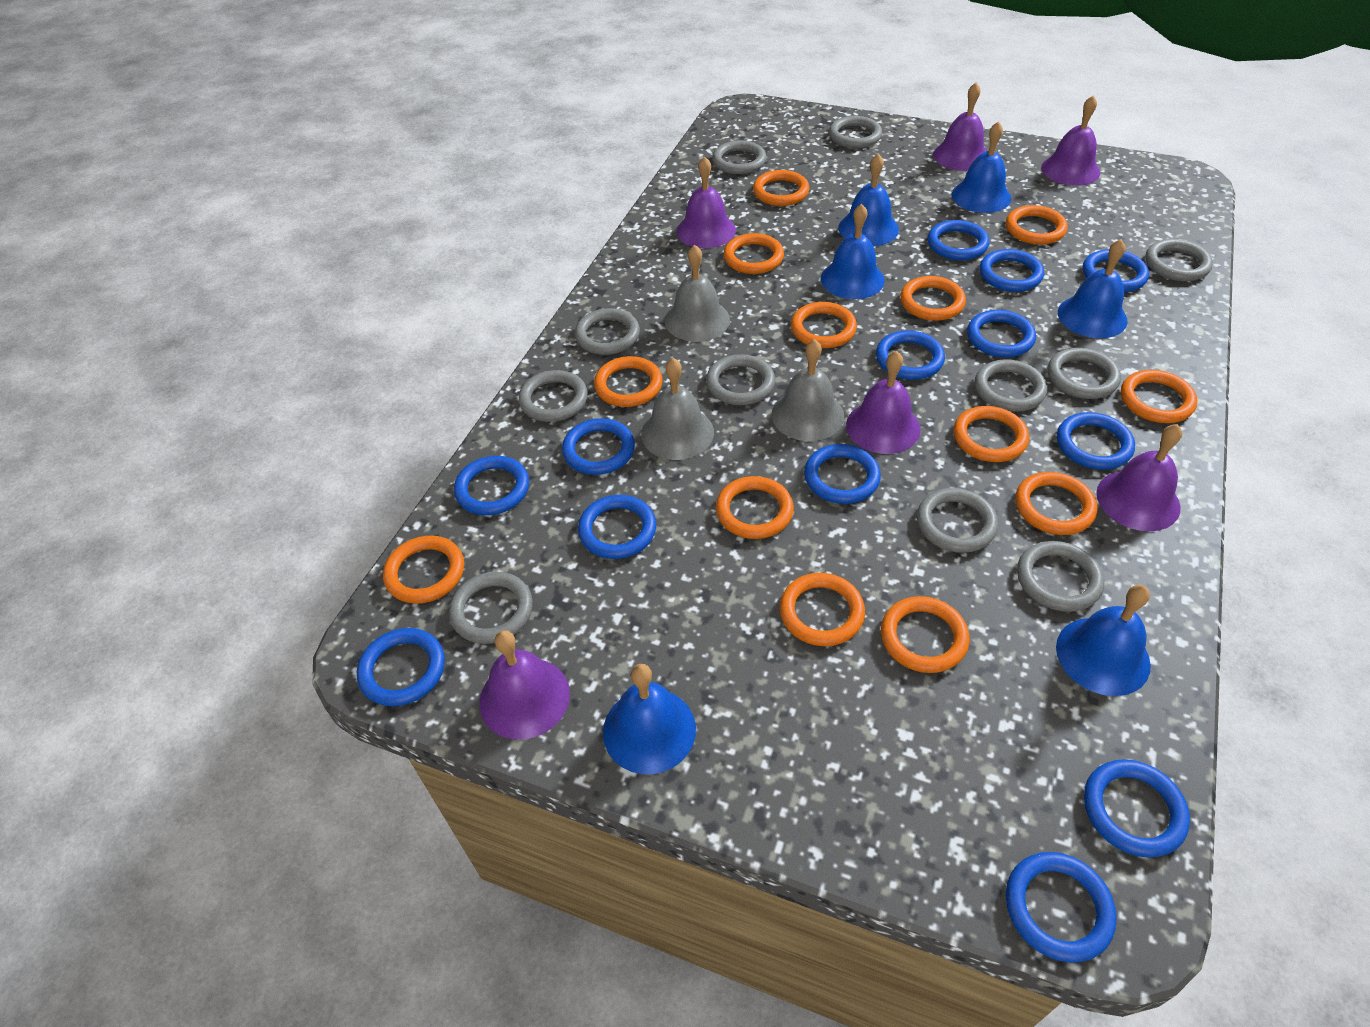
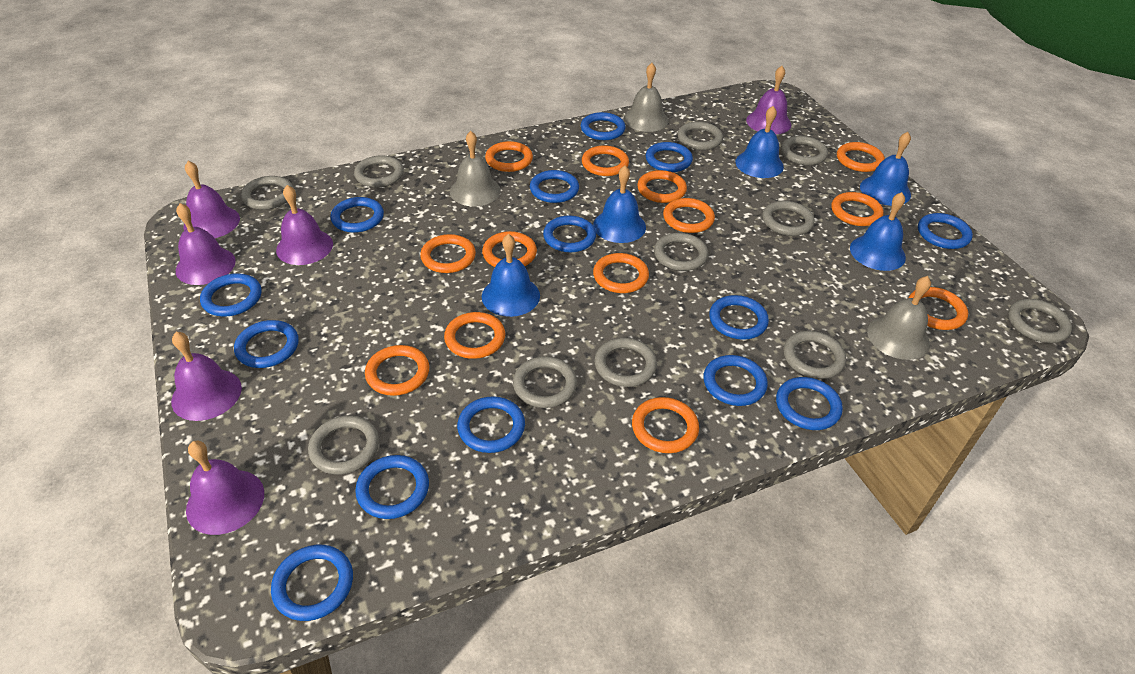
blue bell: [603,664,696,774] [821,204,884,299] [838,154,899,246] [952,121,1011,213] [1056,585,1151,696] [1058,239,1128,338] = 6 -> [482,234,540,317] [593,166,646,243] [735,106,784,178] [850,192,906,271] [860,132,911,206] = 5
blue ring: [357,628,445,706] [454,456,529,515] [562,418,635,475] [578,495,656,559] [804,444,881,504] [876,330,945,380] [928,220,990,260] [967,310,1036,358] [980,249,1044,292] [1006,852,1117,962] [1057,412,1135,470] [1083,249,1149,292] [1084,759,1190,858] = 13 -> [200,273,261,317] [234,320,299,368] [271,545,353,621] [330,197,384,233] [355,455,429,519] [457,396,525,453] [530,170,579,203] [543,216,596,252] [581,112,626,140] [646,142,693,172] [703,355,768,406] [709,295,769,340] [776,377,843,430] [918,213,973,249] = 14

